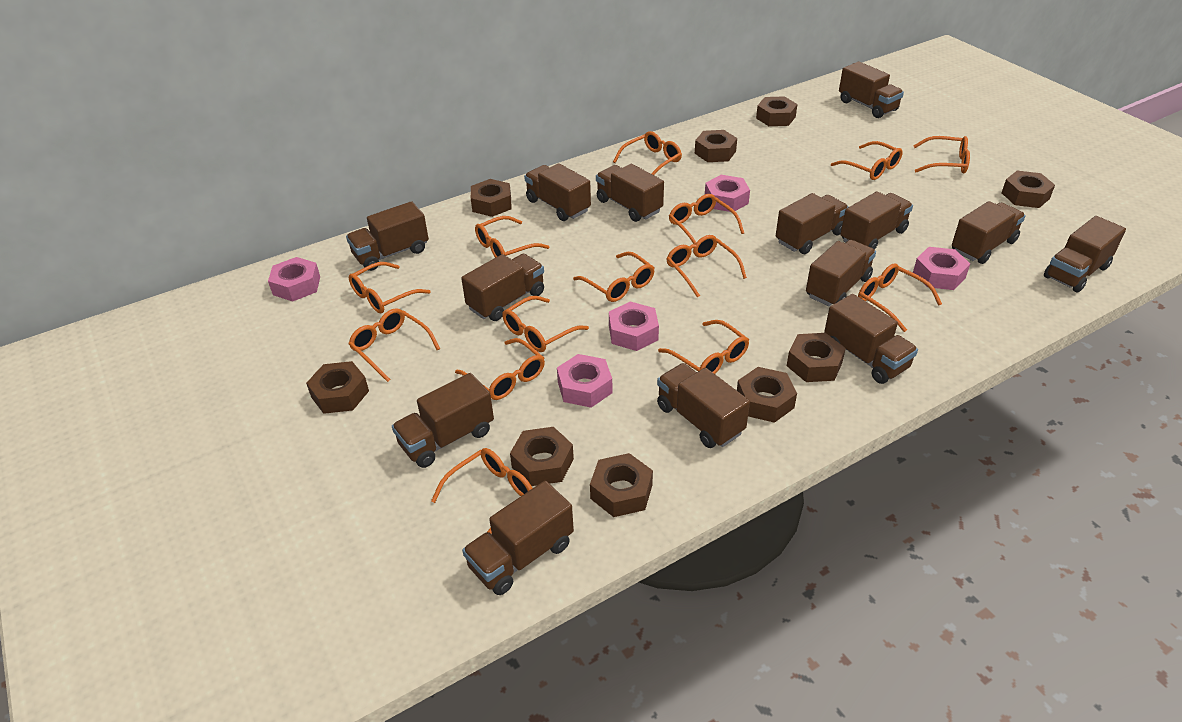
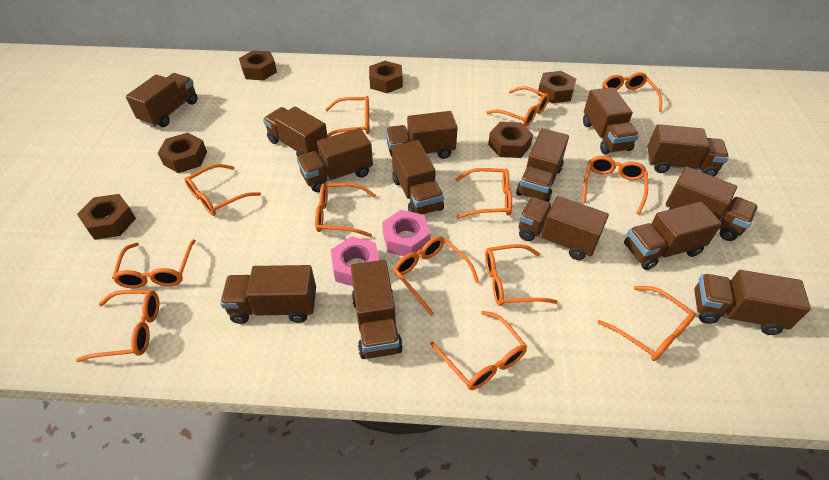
brown nut: [306,361,369,414] [471,179,512,217] [510,427,574,486] [590,453,653,517] [695,130,737,162] [737,367,797,423] [756,96,797,126] [787,333,846,382] [1002,171,1055,208] = 9 -> [77,194,136,240] [158,133,207,173] [239,50,277,81] [369,61,403,93] [488,122,533,158] [537,71,576,103] = 6
orange glasses: [348,308,440,382] [349,262,431,314] [431,448,533,533] [455,338,545,400] [475,216,549,258] [502,296,589,352] [573,252,654,302] [613,131,682,175] [658,320,749,374] [666,235,747,298] [669,194,744,244] [831,141,903,180] [858,263,942,332] [914,136,970,174] = 14 -> [76,290,159,362] [112,239,196,288] [184,164,261,216] [315,183,376,237] [325,96,370,137] [393,236,479,316] [430,311,527,390] [455,168,512,219] [485,244,558,306] [486,86,549,127] [582,156,648,214] [597,286,696,361] [602,72,662,112] = 13
pink nut: [268,257,320,301] [557,354,612,408] [609,301,659,351] [705,175,750,212] [913,247,970,290] = 5 -> [331,236,379,286] [382,210,431,256] = 2

